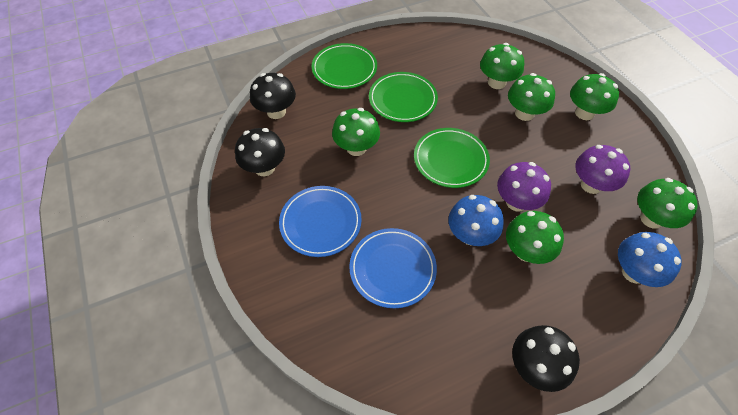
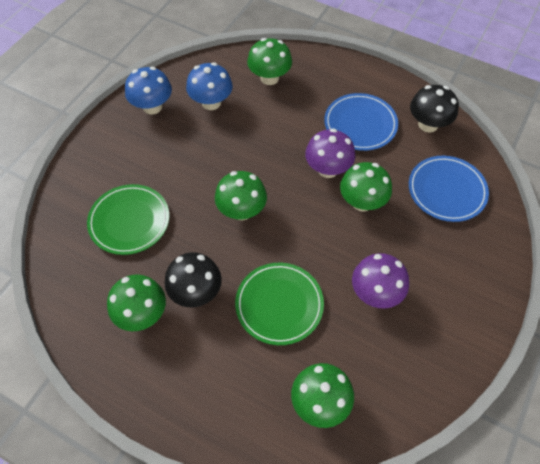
black mushroom: [235,128,285,176] [250,73,296,119] [512,325,580,392] = 3 -> [164,252,222,307] [410,85,459,132] = 2
green mushroom: [332,108,380,156] [480,43,524,89] [506,211,564,264] [508,73,555,121] [570,73,619,120] [637,178,698,229] = 6 -> [107,274,166,331] [215,171,267,220] [247,38,292,85] [291,363,354,428] [340,162,392,212] = 5
green plate: [312,43,377,89] [369,72,438,122] [414,128,490,188] = 3 -> [87,184,169,255] [235,263,324,345] = 2

